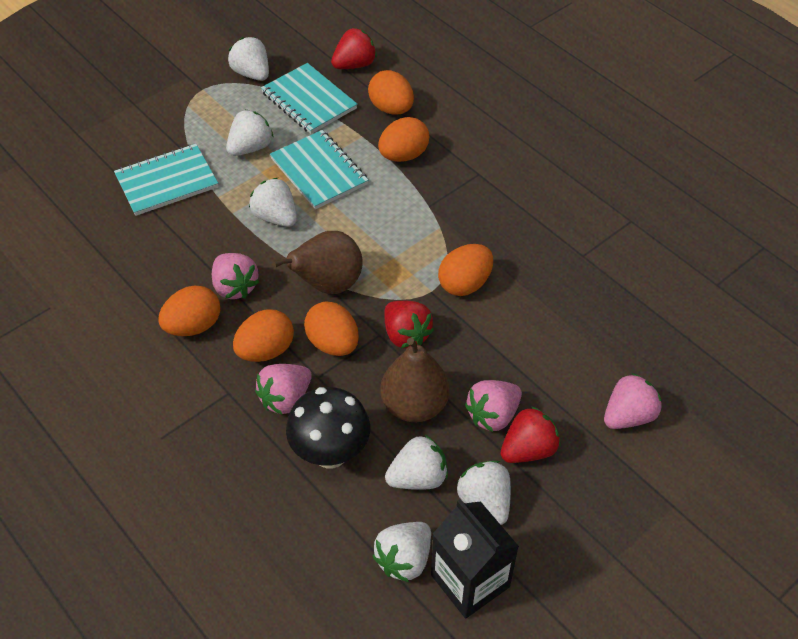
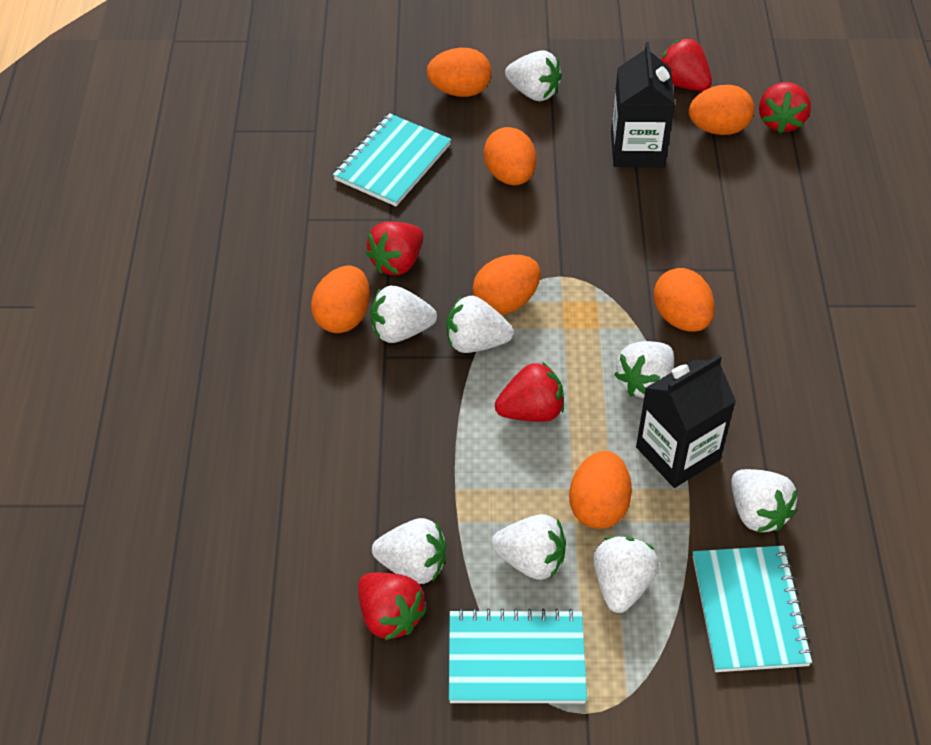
black carton: [431,499,519,619] = 1 -> [611,42,675,167] [636,355,736,488] = 2
black mushroom: [286,387,370,469] = 1 -> none = 0
brown pear: [272,231,363,294] [380,338,450,422] = 2 -> none = 0
orange egg: [158,286,220,336] [233,309,294,362] [304,301,359,356] [368,70,414,115] [378,117,429,162] [438,244,493,296] = 6 -> [311,266,370,333] [427,48,491,97] [473,255,541,315] [484,127,536,185] [569,451,632,529] [654,268,715,332] [688,85,754,135] = 7
pink strawberry: [212,253,259,299] [255,364,312,415] [465,380,522,432] [604,373,661,429] = 4 -> none = 0
red strawberry: [331,28,377,69] [384,301,434,349] [500,406,560,463] = 3 -> [358,573,427,640] [365,221,424,275] [495,362,564,422] [661,38,712,91] [759,82,811,133] = 5
white strawberry: [226,109,274,156] [228,37,269,81] [249,178,297,227] [372,522,431,582] [385,435,448,490] [457,460,511,525] = 6 -> [370,285,437,343] [372,518,446,584] [447,296,513,353] [491,514,566,580] [505,50,562,101] [593,536,659,613] [614,341,674,398] [731,469,797,532] = 8

